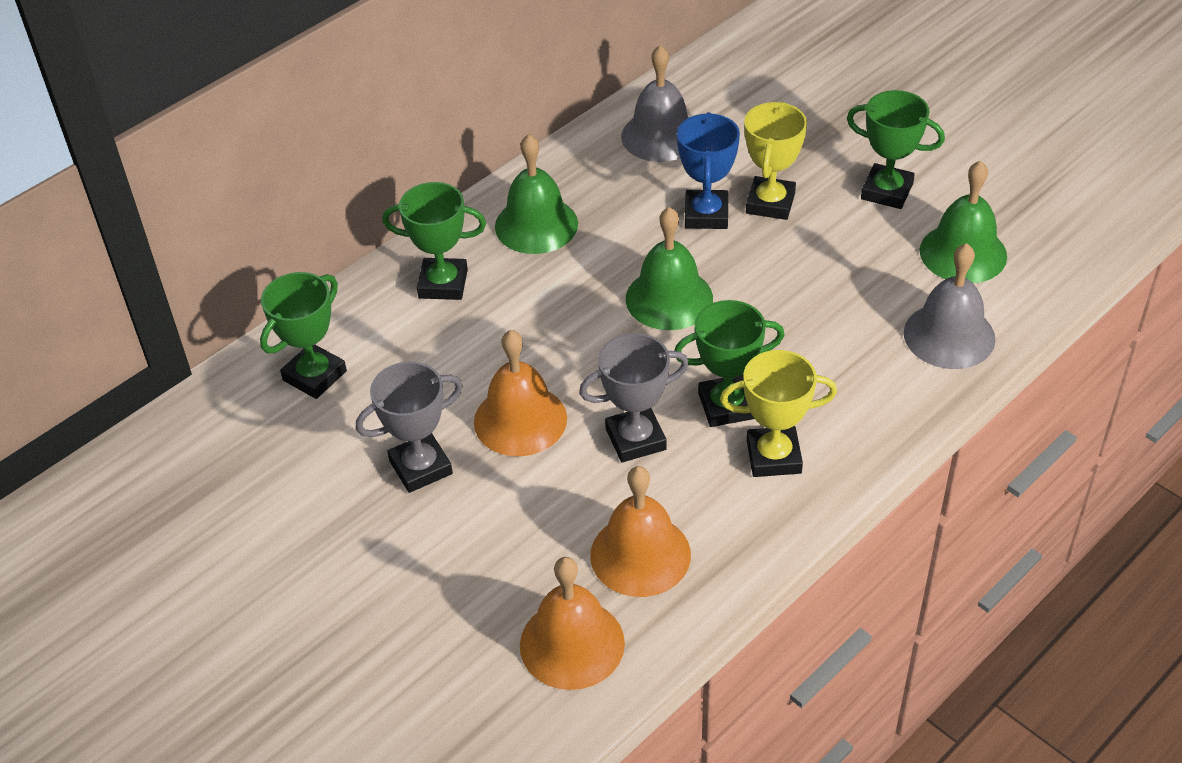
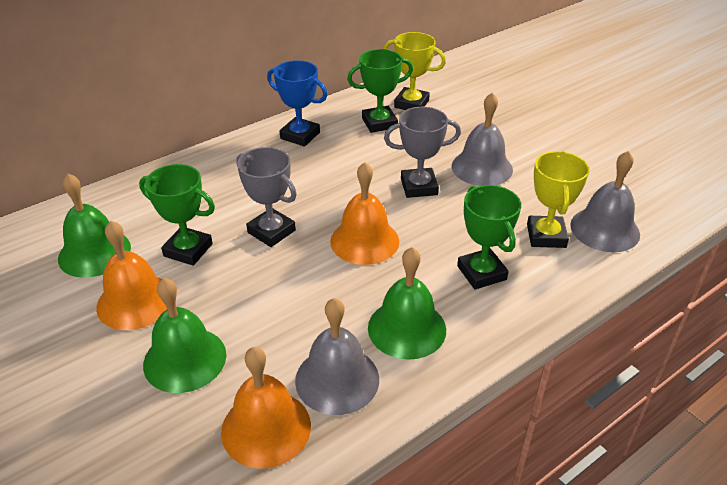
green trophy: [260,272,347,399] [382,182,486,300] [674,300,785,427] [847,90,945,209] = 4 -> [139,164,215,266] [347,49,413,133] [457,185,521,290] = 3
grey bell: [621,45,689,162] [904,243,996,369] = 2 -> [295,298,379,415] [452,92,513,186] [570,151,640,252] = 3

